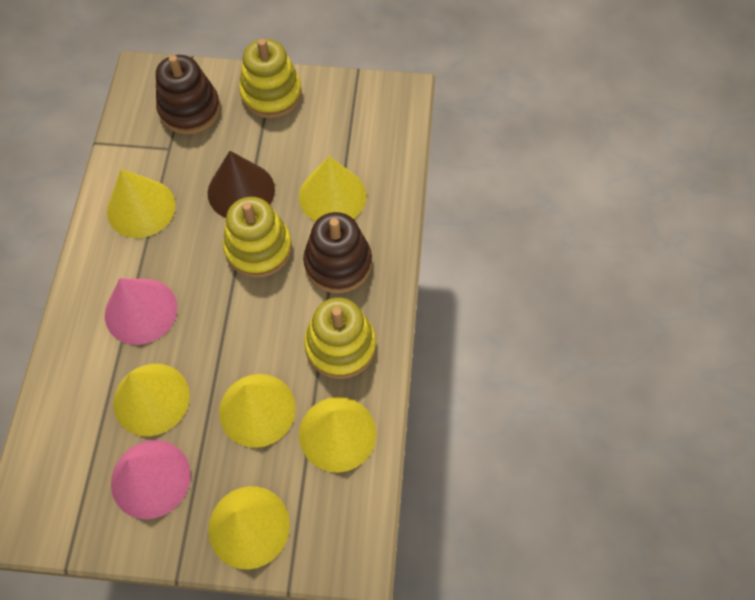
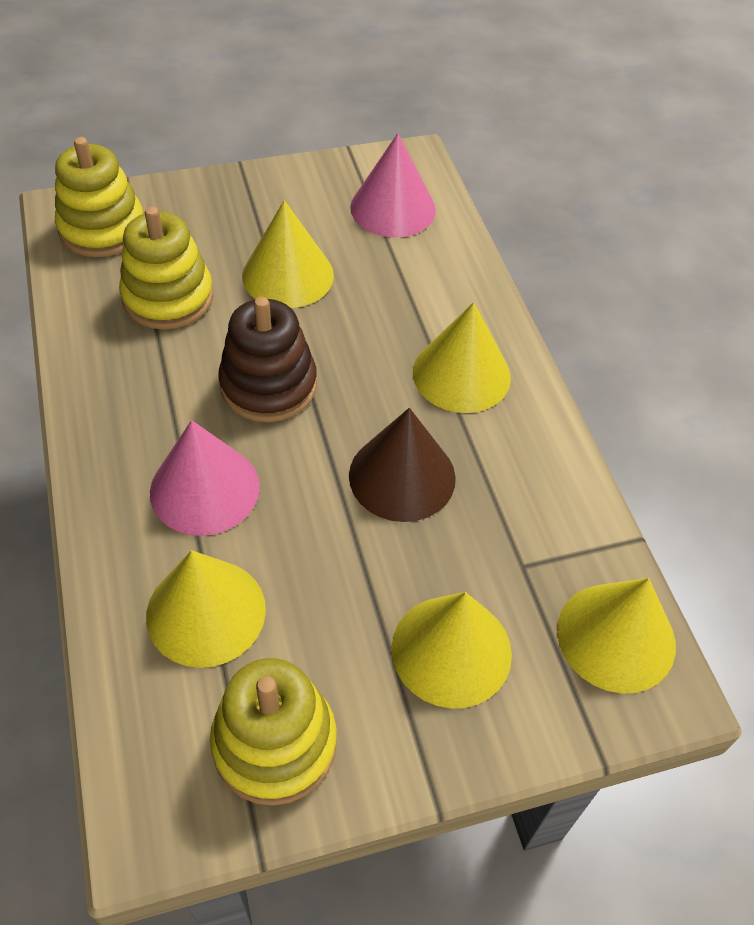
brown stacking toy: [156,55,221,134] [303,212,372,293] = 2 -> [218,297,317,422] = 1
yellow cone: [107,169,176,238] [113,364,190,436] [208,486,290,569] [219,374,296,448] [299,156,367,222] [299,397,376,473] = 6 -> [146,550,266,668] [242,200,334,308] [392,592,512,708] [413,302,511,413] [557,578,676,693] = 5

